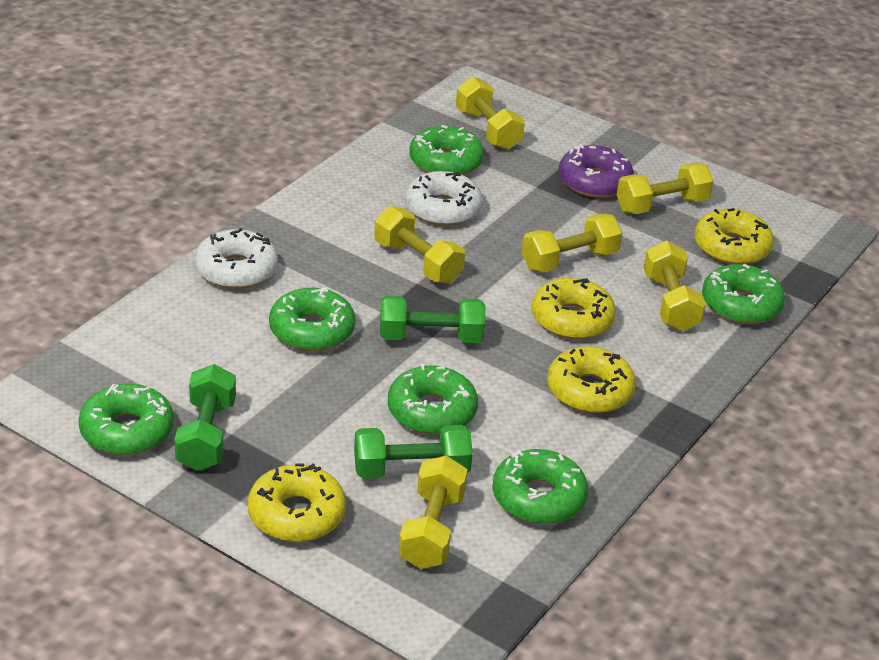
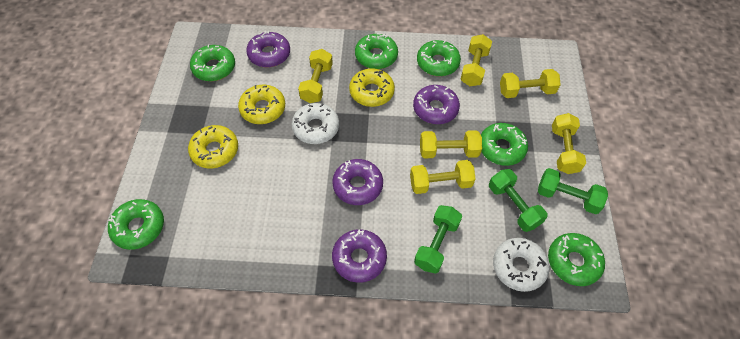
purple donut: [558,144,634,198] = 1 -> [246,31,290,67] [332,159,383,205] [332,229,387,283] [413,85,460,124] = 4
yellow donut: [248,463,346,542] [531,278,616,339] [547,346,636,413] [695,208,774,265] = 4 -> [188,125,238,168] [238,85,285,124] [349,68,395,107] = 3

